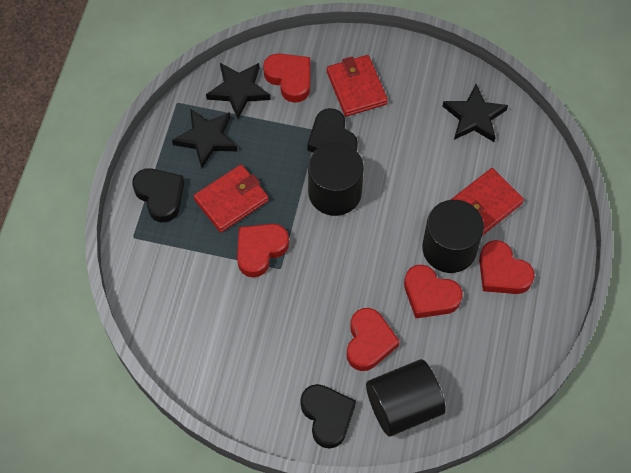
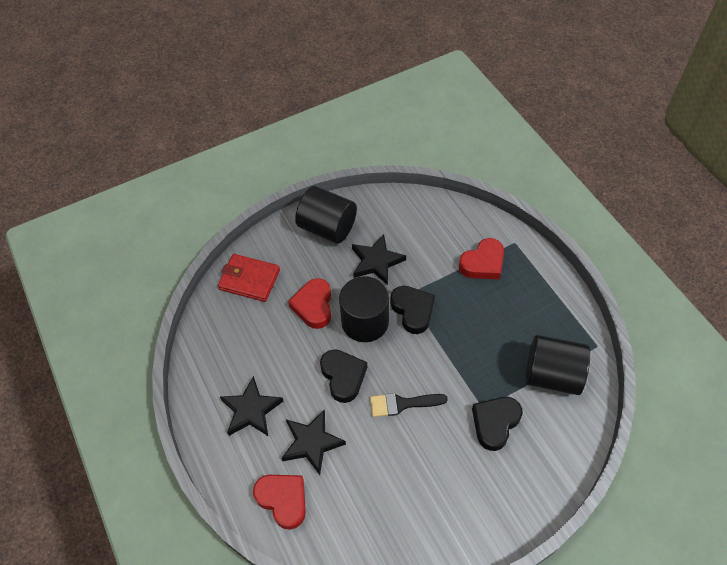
black brush: none = 0 -> [370,393,448,417] = 1
red heart: [237,224,289,278] [263,53,310,103] [347,308,400,371] [404,265,463,319] [479,240,535,294] = 5 -> [253,475,306,530] [288,278,331,329] [459,238,504,279] = 3
red wallet: [194,164,269,232] [327,55,388,117] [451,168,524,236] = 3 -> [218,254,280,302] = 1

